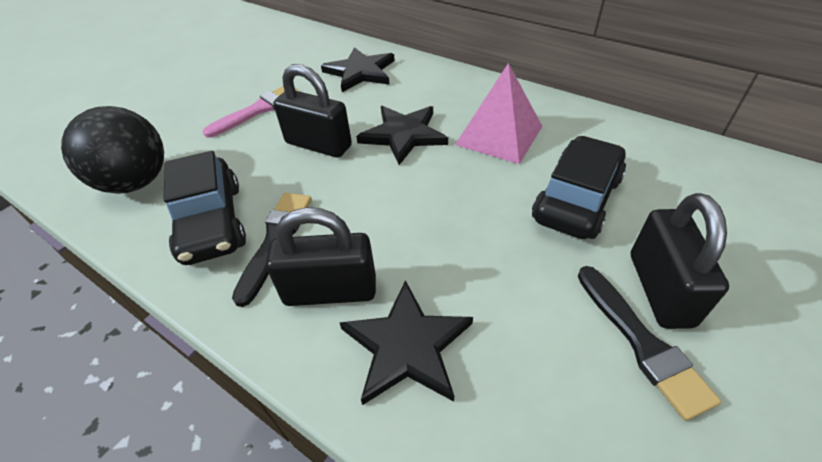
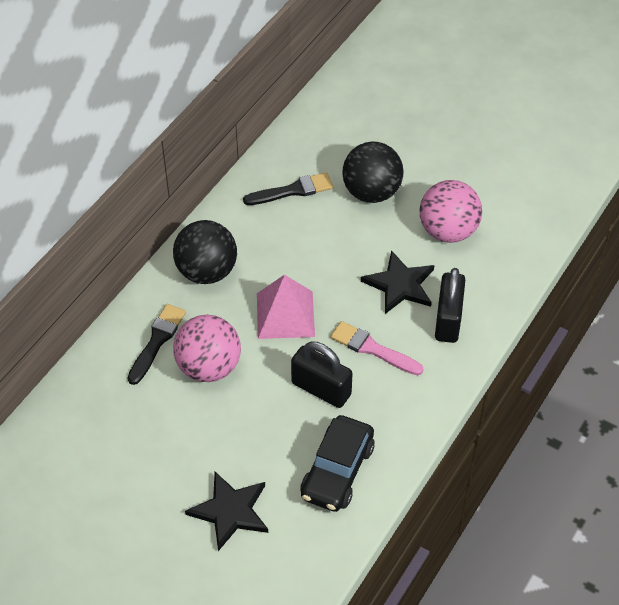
black ball: [61,106,164,194] = 1 -> [173,220,237,284] [342,141,404,203] = 2
black car: [163,151,246,265] [532,136,626,239] = 2 -> [300,415,375,512] = 1
black padlock: [266,207,376,306] [274,64,352,158] [631,193,729,329] = 3 -> [291,341,353,408] [435,268,465,343] = 2
black star: [321,47,395,92] [340,280,473,405] [356,106,448,165] = 3 -> [185,472,268,551] [361,250,434,314] = 2
pink ball: none = 0 -> [173,315,241,382] [419,180,482,243] = 2

